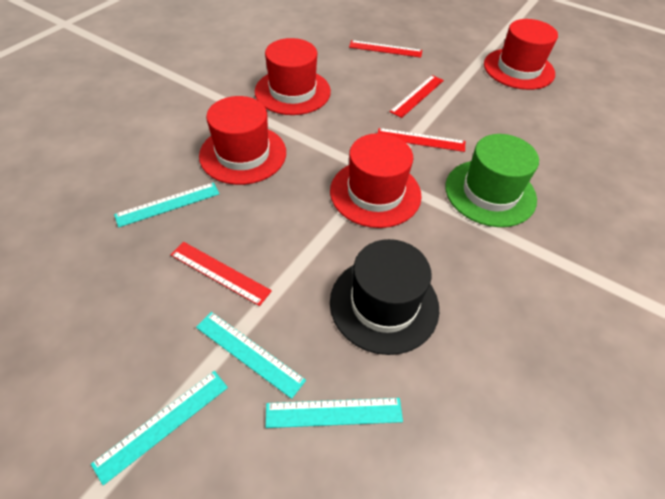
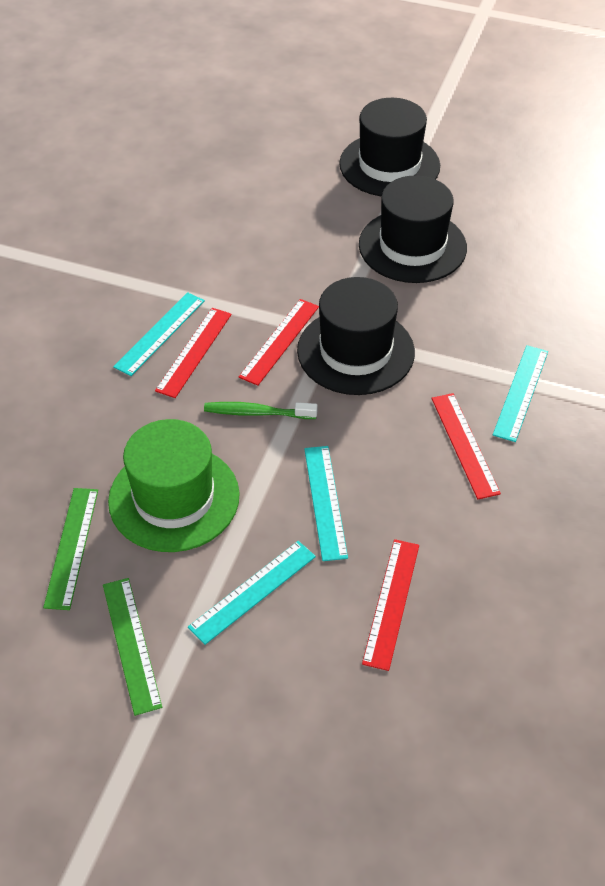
black hat: [330,239,439,355] = 1 -> [297,277,415,395] [339,98,440,196] [359,175,467,283] = 3
green ruler: none = 0 -> [43,488,98,610] [103,578,162,716] = 2
green toothbrush: none = 0 -> [204,402,318,419] = 1
red hat: [199,96,286,185] [255,38,331,115] [330,133,422,228] [484,19,558,90] = 4 -> none = 0

